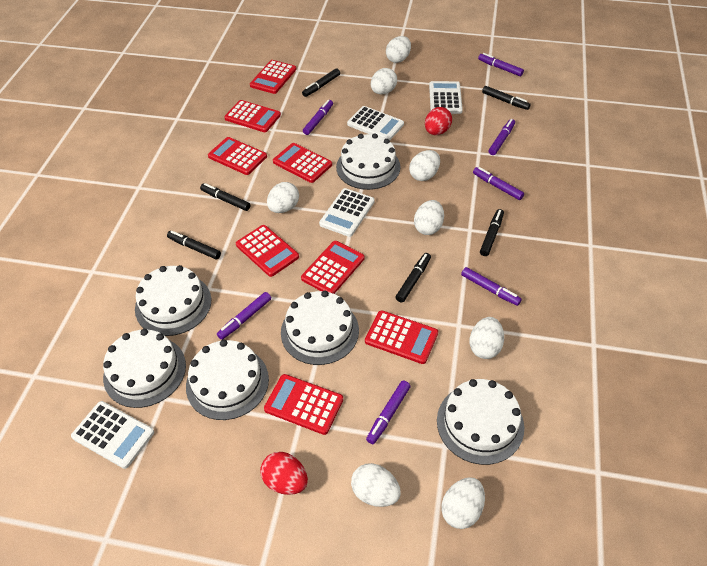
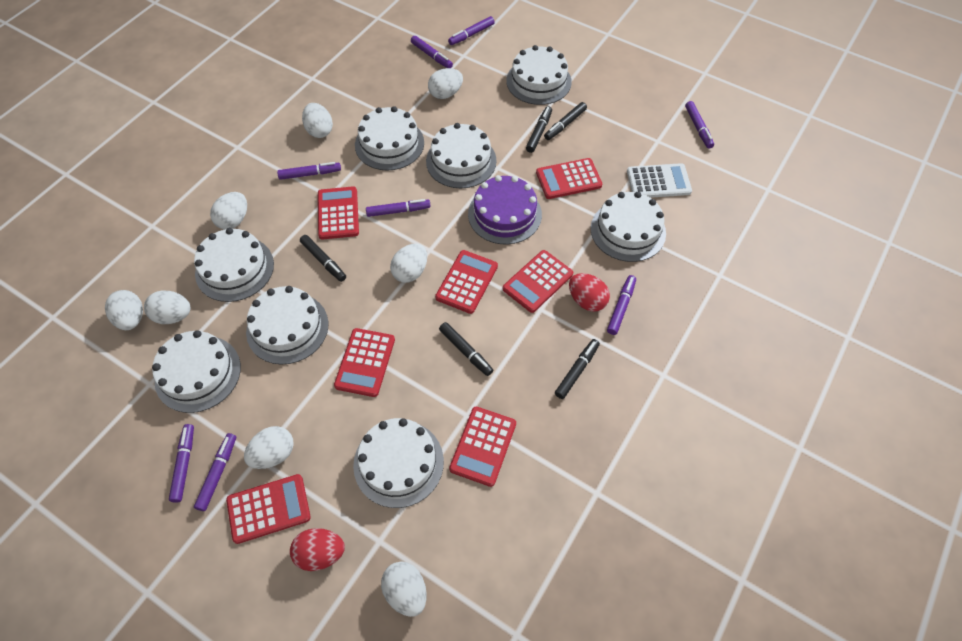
black marker: [167,231,221,260] [200,183,250,211] [302,68,340,97] [395,253,431,303] [480,209,504,256] [482,86,531,110] = 6 -> [300,235,346,282] [439,322,493,376] [526,106,552,153] [544,102,587,140] [555,339,600,399] = 5
purple cake: none = 0 -> [468,175,542,244] = 1
purple marker: [217,292,271,340] [303,100,333,135] [366,381,411,444] [461,267,522,306] [473,167,524,200] [478,53,524,76] [489,119,515,155] = 7 -> [169,424,194,503] [194,433,236,511] [277,162,341,180] [366,199,431,217] [411,36,453,68] [448,16,495,45] [607,275,636,335] [685,101,714,149] = 8
red calculator: [208,137,267,175] [224,100,281,132] [236,225,299,277] [250,60,296,94] [264,374,343,435] [273,143,332,183] [301,241,364,294] [365,310,438,364] = 8 -> [226,474,311,544] [318,186,359,240] [334,328,395,397] [435,250,498,314] [449,407,516,487] [503,250,573,313] [536,158,602,199] = 7
white cake: [103,329,186,408] [135,265,211,336] [186,340,269,420] [281,291,359,365] [336,133,401,190] [437,379,524,465] = 6 -> [152,330,241,413] [194,228,274,302] [246,286,328,365] [353,418,444,508] [355,106,424,171] [426,123,497,188] [506,45,572,105] [591,192,666,262] = 8
white calculator: [71,401,154,469] [319,188,375,237] [347,106,404,140] [429,81,463,114] = 4 -> [627,163,692,198] = 1

